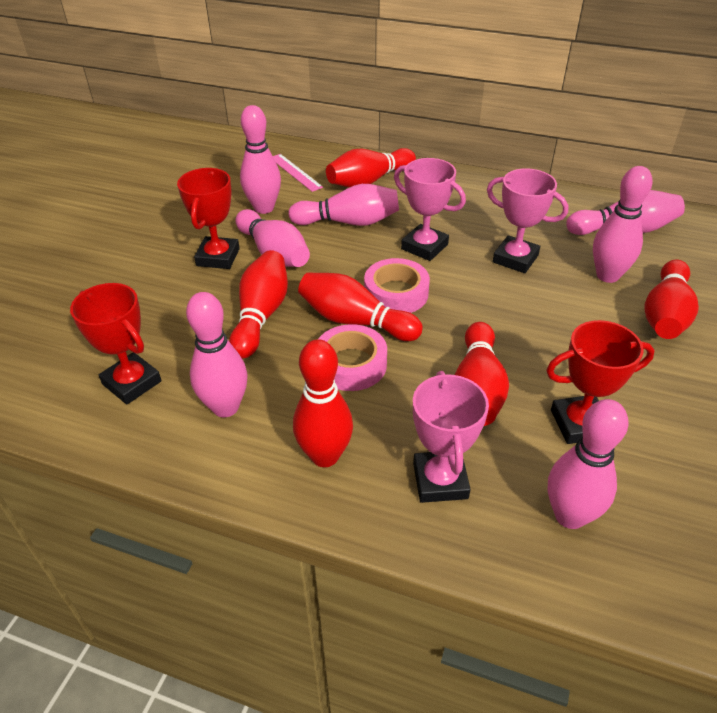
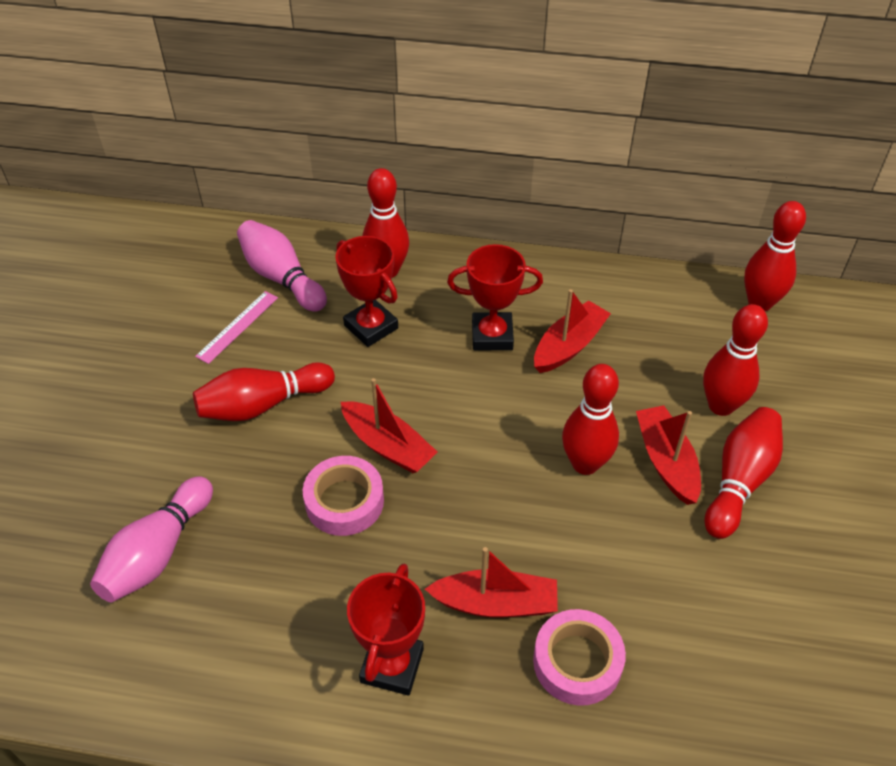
pink bowling pin: [186,292,248,417] [236,209,310,267] [240,105,281,214] [288,184,399,226] [548,399,629,529] [566,190,685,235] [593,166,653,283] = 7 -> [90,476,213,602] [237,220,327,312] = 2
pink trophy: [394,158,466,261] [413,371,489,503] [487,169,569,273] = 3 -> none = 0
red boat: none = 0 -> [341,378,437,473] [425,547,558,618] [534,289,611,373] [636,405,701,505] = 4

